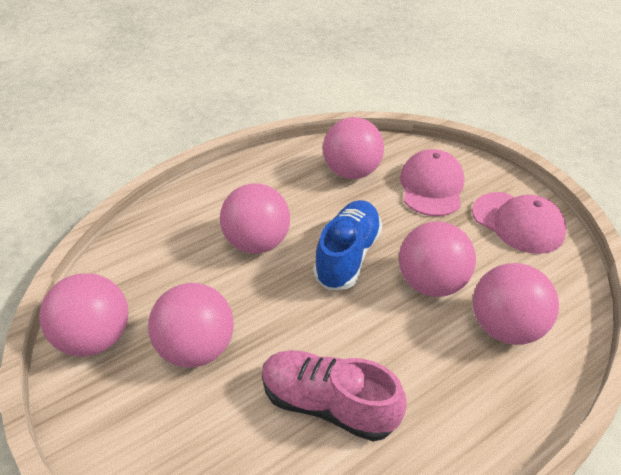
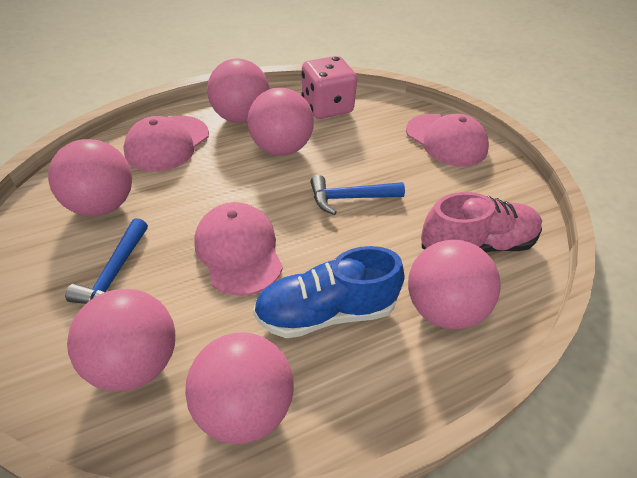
blue hammer: none = 0 -> [65,218,148,304] [310,175,405,215] = 2
pink cap: [400,149,465,216] [472,192,566,254] = 2 -> [124,116,209,172] [194,202,283,296] [406,114,489,167] = 3
pink dice: none = 0 -> [301,56,357,119] = 1

